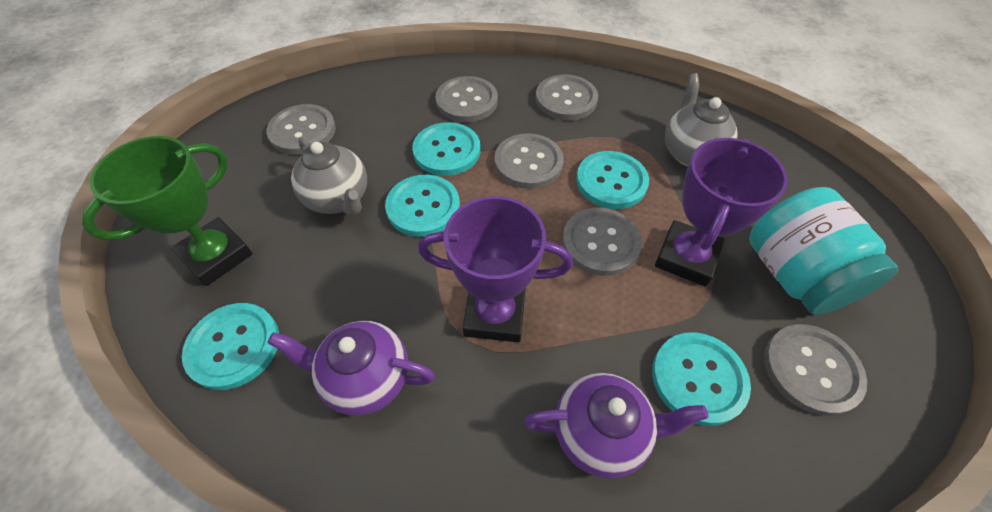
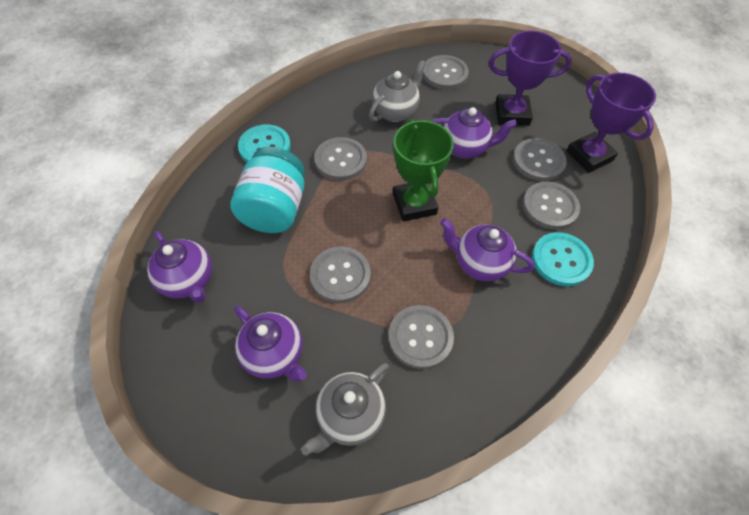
purple teapot: [267,321,435,416] [524,373,708,479] = 2 -> [147,231,212,303] [234,306,307,382] [431,107,517,158] [440,218,535,282] = 4
turquoise button: [182,303,279,390] [385,175,460,237] [412,122,480,176] [576,151,649,209] [652,332,751,426] = 5 -> [238,124,291,162] [532,232,594,286] = 2

